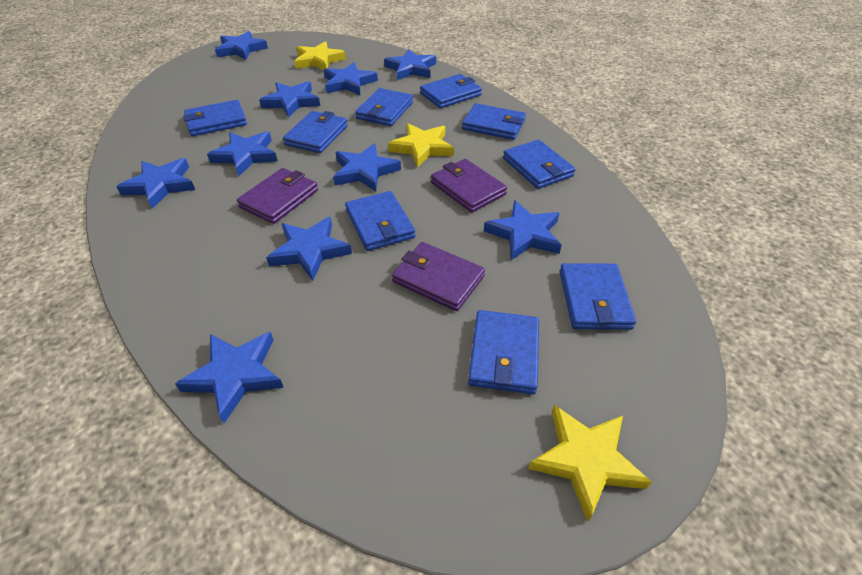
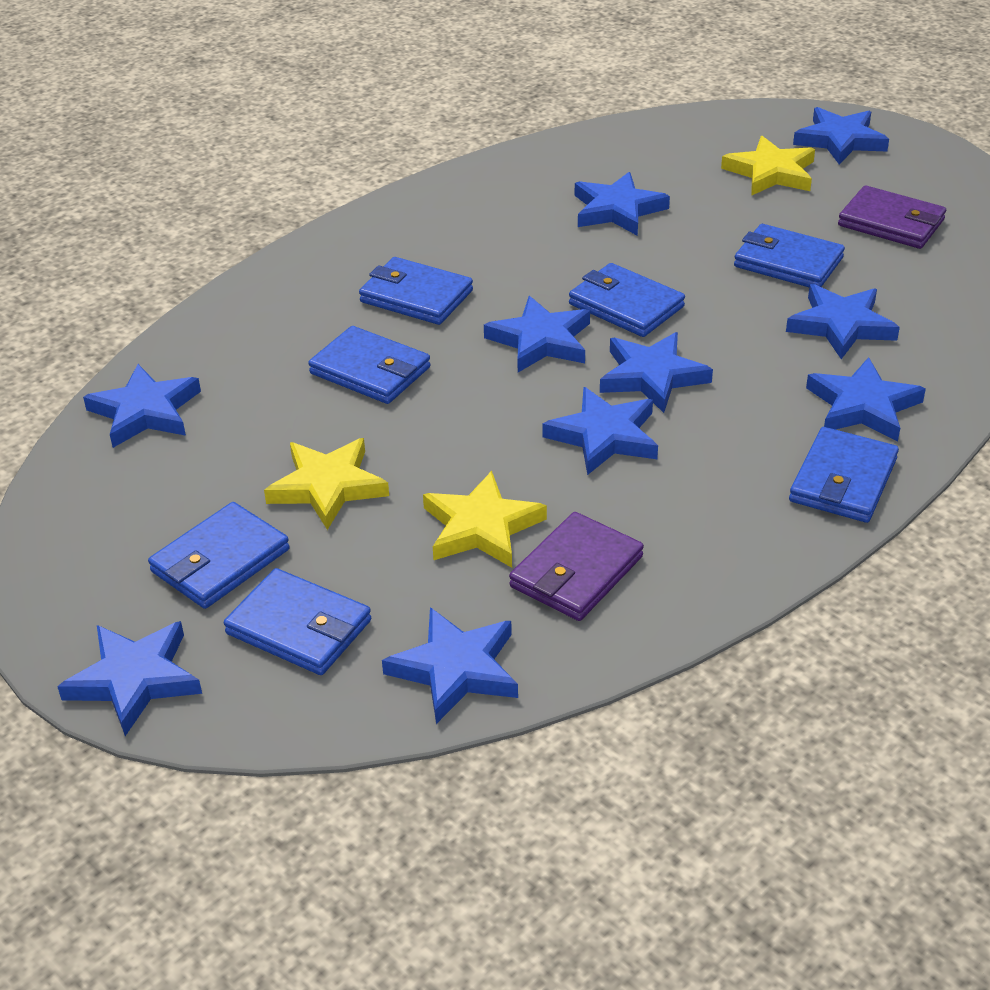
blue wallet: [183,100,247,136] [283,111,348,153] [345,191,415,251] [355,88,413,126] [420,74,482,108] [462,103,526,140] [468,310,539,394] [503,139,576,189] [560,263,636,330] = 9 -> [148,502,290,609] [224,568,371,675] [308,326,430,404] [359,257,473,325] [569,263,685,337] [734,224,845,287] [789,427,899,523] = 7
purple wallet: [237,168,318,224] [392,242,485,311] [431,159,507,212] = 3 -> [509,512,644,621] [838,185,946,249] = 2

